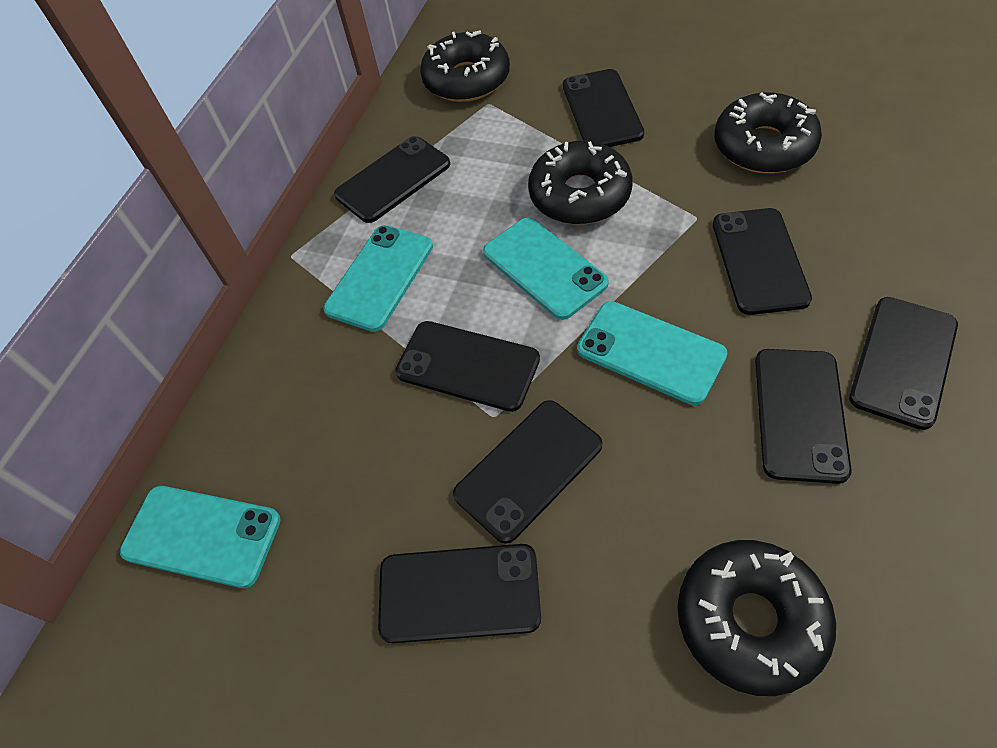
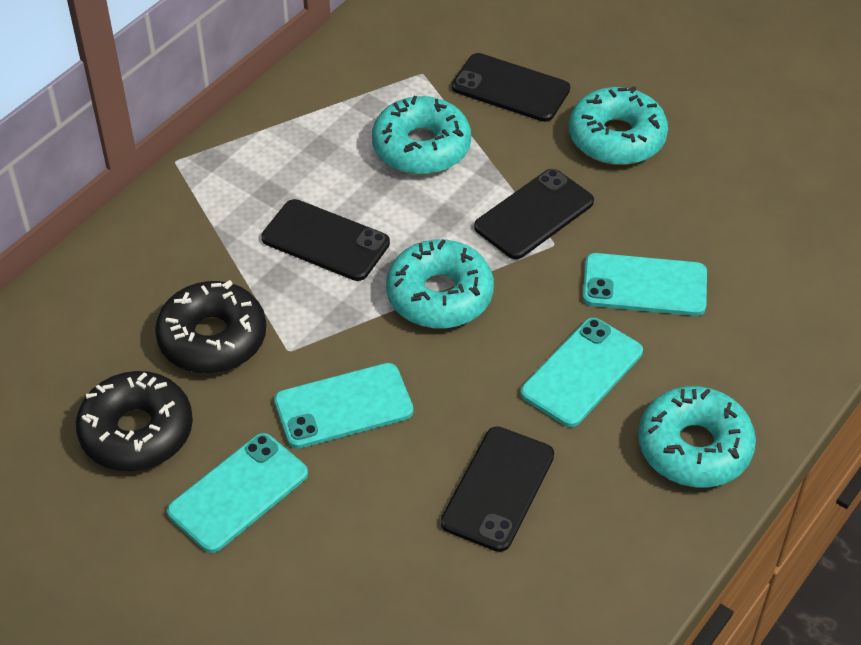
black donut: [420,30,510,102] [528,141,633,225] [677,540,836,696] [714,93,822,174] = 4 -> [76,371,193,471] [155,280,266,373] = 2
black phone: [334,136,450,223] [378,544,541,643] [395,321,540,412] [453,400,602,544] [563,69,644,147] [713,208,812,315] [755,349,852,484] [849,297,958,430] = 8 -> [261,199,390,281] [441,426,554,552] [452,53,570,122] [474,169,594,259] = 4
turquoise donut: none = 0 -> [372,96,471,175] [386,239,494,329] [569,86,668,165] [638,386,756,488] = 4

